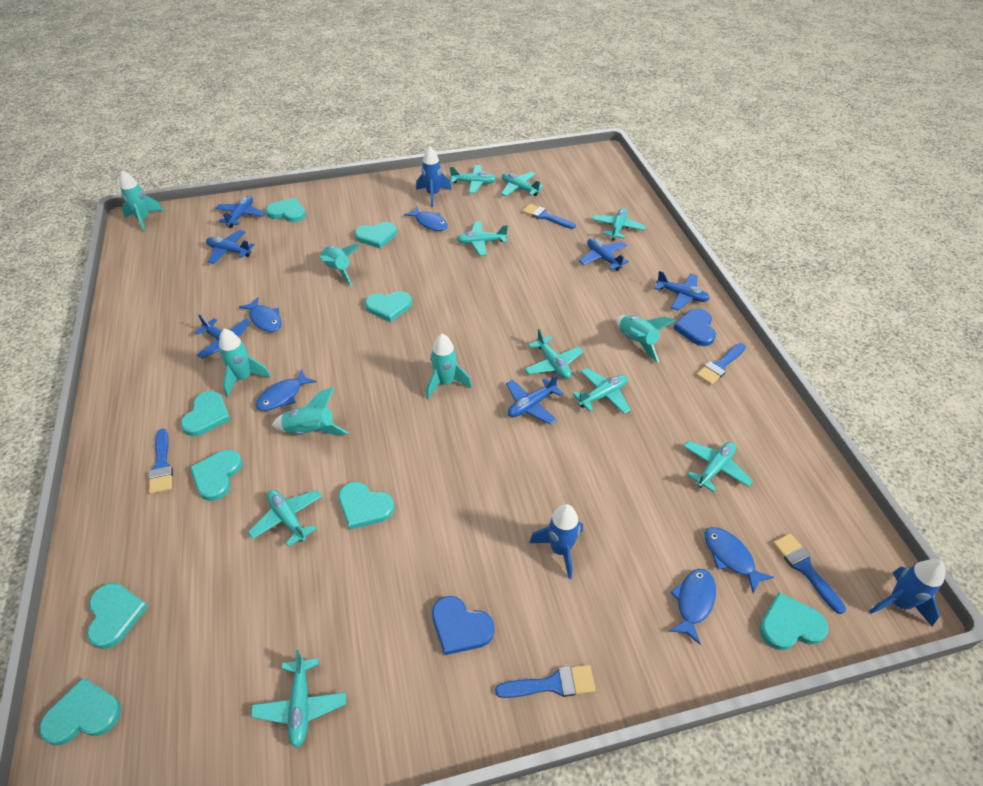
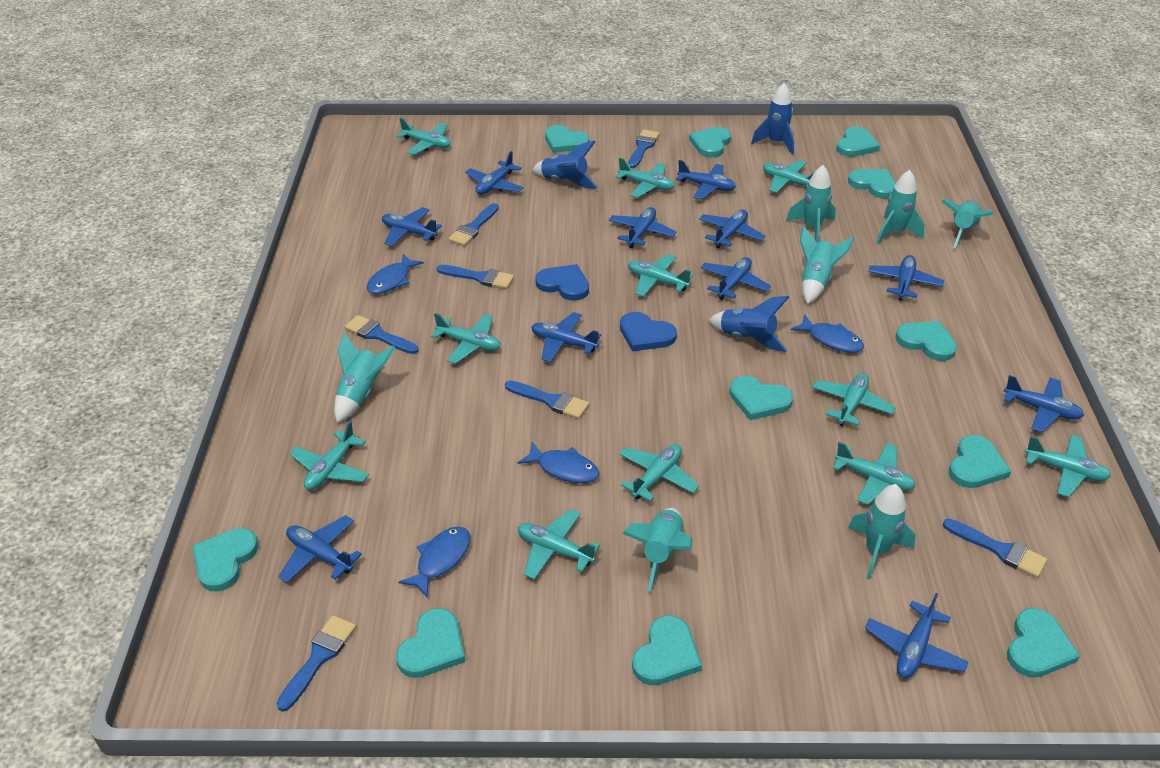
blue brush: [148,428,173,494] [495,665,596,698] [522,204,576,229] [696,343,746,385] [773,533,846,614] = 5 -> [276,615,356,712] [344,315,418,354] [437,265,514,289] [448,203,499,246] [505,380,589,419] [628,129,659,168] [943,519,1047,578] = 7
blue fish: [239,297,282,332] [256,369,317,411] [404,207,448,231] [669,568,716,644] [705,527,774,593] = 5 -> [367,254,424,294] [399,526,470,598] [518,442,599,483] [791,314,864,353] = 4
blue plane: [195,314,251,359] [206,230,255,264] [215,196,266,228] [506,374,563,425] [579,238,629,271] [655,271,710,310] = 6 -> [278,515,362,583] [382,207,442,246] [465,151,523,195] [531,312,601,362] [609,207,676,248] [676,160,736,199] [699,210,765,248] [700,257,771,300] [865,593,969,678] [868,255,944,301] [1004,375,1084,432] = 11
turquoise heart: [39,677,121,745] [87,583,149,649] [181,391,231,436] [190,450,243,501] [266,197,306,222] [338,482,394,530] [355,222,397,248] [365,291,412,322] [759,592,829,650] = 9 -> [192,528,258,592] [396,608,466,678] [545,125,590,153] [632,616,702,685] [689,127,731,157] [729,376,793,420] [836,127,880,157] [848,169,896,199] [895,321,957,361] [949,435,1011,488] [1007,608,1080,678] = 11
turquoise plane: [248,490,322,547] [251,650,346,748] [450,165,496,193] [457,221,508,256] [501,172,544,196] [524,329,584,379] [573,368,631,414] [592,208,646,241] [683,441,753,492] = 9 -> [289,421,369,490] [396,118,451,155] [431,313,501,364] [518,509,600,579] [615,158,675,198] [619,444,699,502] [628,254,693,297] [763,160,814,193] [812,373,896,426] [833,442,916,505] [1025,435,1111,497] = 11
turquoise rocket: [120,170,163,232] [219,328,271,397] [272,387,349,435] [319,244,360,286] [426,334,472,399] [616,315,675,363] = 6 -> [334,333,395,423] [622,508,692,591] [786,165,836,242] [800,226,855,304] [848,484,916,579] [877,170,925,244] [942,199,993,249] = 7

